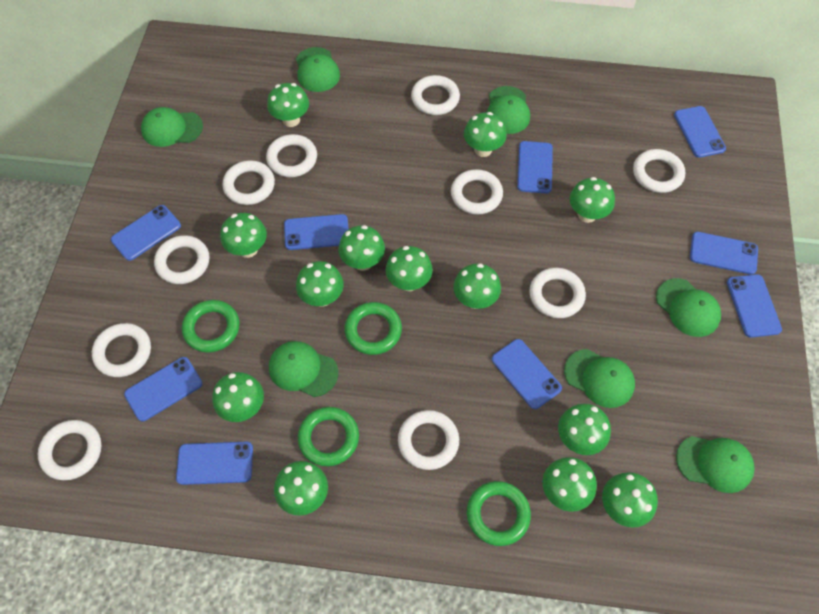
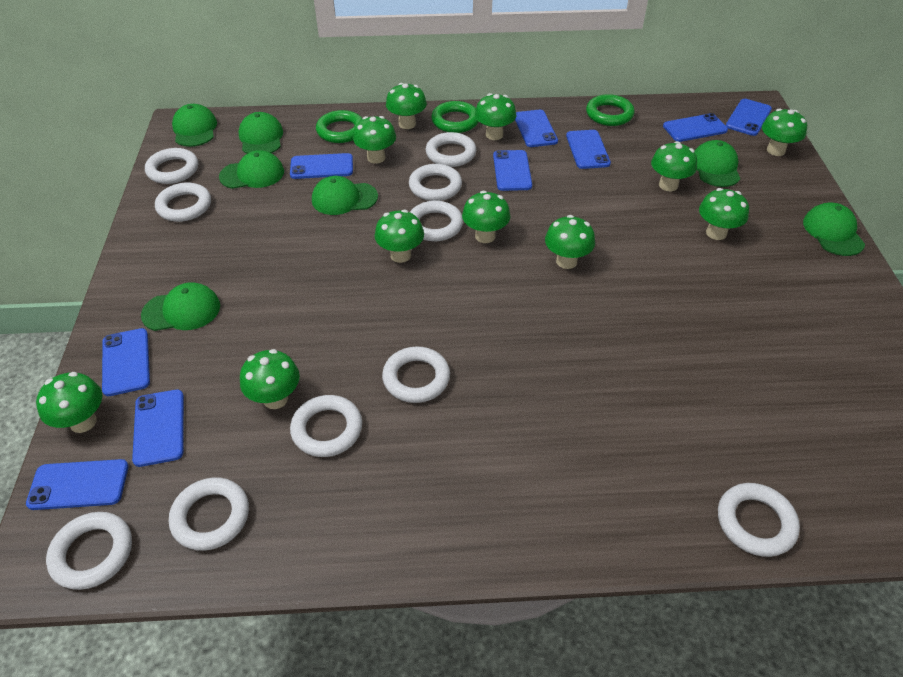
green mushroom: [212,372,264,422] [220,213,267,258] [267,83,309,127] [274,461,328,516] [296,261,344,307] [339,225,385,271] [385,246,433,291] [453,263,501,309] [464,112,507,157] [542,457,597,512] [558,404,611,455] [570,177,615,223] [602,472,658,528] = 13 -> [36,372,102,433] [240,349,300,409] [353,116,396,164] [374,210,424,263] [386,83,427,129] [462,191,511,243] [475,93,516,140] [545,215,595,269] [651,141,697,191] [699,188,749,240] [762,108,807,156] = 11
green ring: [182,300,239,353] [298,407,359,466] [344,302,402,355] [467,481,531,546] = 4 -> [316,110,363,143] [431,101,479,133] [586,94,634,126] = 3

